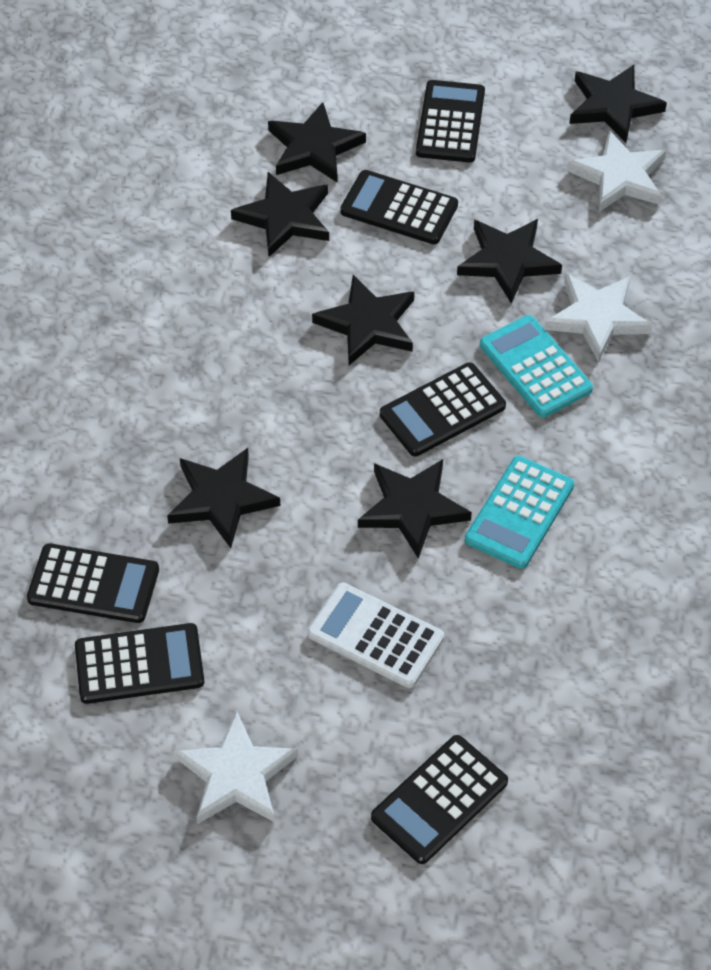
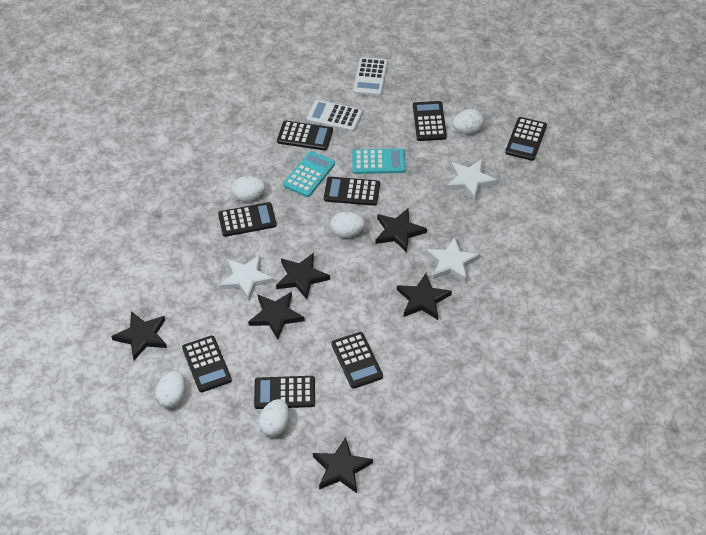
black calculator: [27,543,159,623] [75,623,204,704] [340,170,458,244] [371,735,508,864] [380,362,506,456] [416,80,485,162] = 6 -> [182,335,232,392] [218,202,277,237] [254,376,315,409] [277,121,333,150] [324,177,380,206] [331,332,383,389] [413,101,447,141] [505,117,547,161] = 8
black star: [167,448,280,548] [231,172,329,257] [268,102,366,183] [312,275,414,365] [358,459,472,558] [457,219,562,304] [569,65,667,143] = 7 -> [111,311,167,360] [248,292,305,340] [276,253,330,299] [313,437,373,493] [376,208,427,253] [397,273,452,320] = 6
white calculator: [307,583,444,688] = 1 -> [306,100,363,132] [353,57,388,96] = 2
white egg: none = 0 -> [155,371,186,408] [231,176,265,202] [258,399,289,436] [330,211,365,238] [452,109,484,134] = 5

